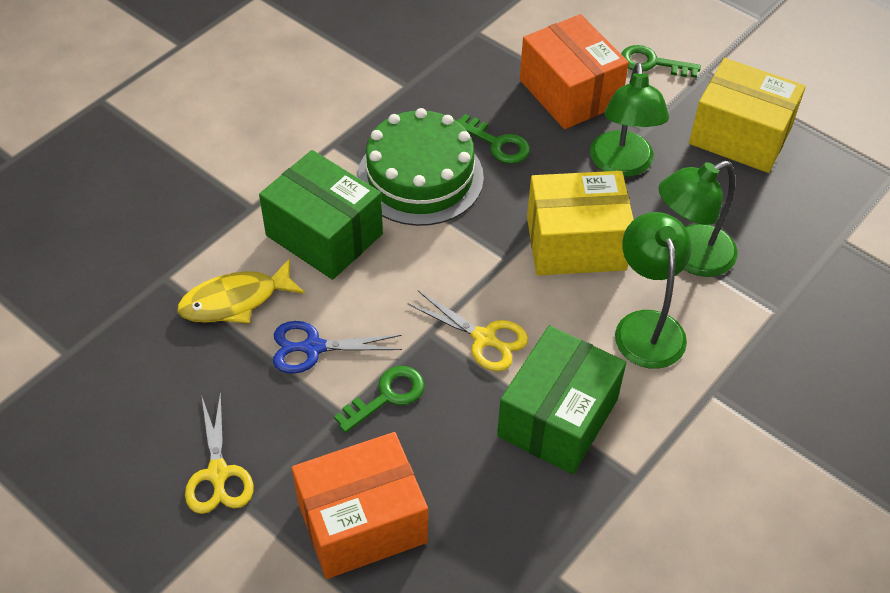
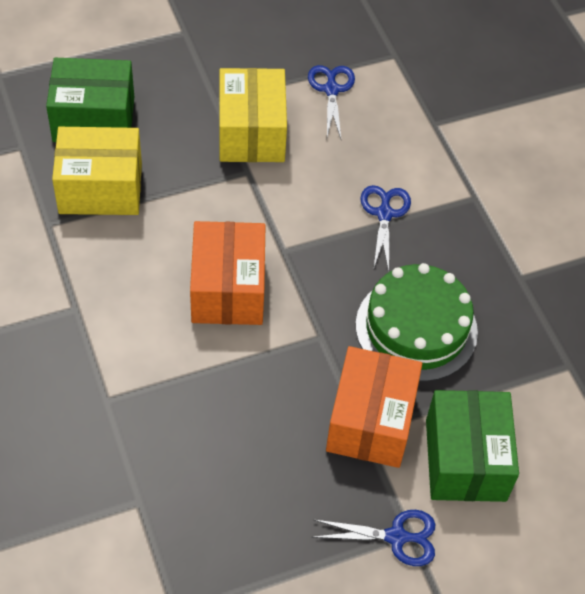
blue scissors: [273,321,402,374] = 1 -> [308,65,355,139] [313,510,435,566] [360,185,411,271] = 3
green key: [334,366,425,433] [456,114,530,164] [621,45,701,78] = 3 -> none = 0
green lamp: [590,63,669,177] [615,212,692,369] [658,161,738,277] = 3 -> none = 0
yellow fish: [178,258,305,324] = 1 -> none = 0
yellow scissors: [185,391,254,514] [408,291,528,371] = 2 -> none = 0

